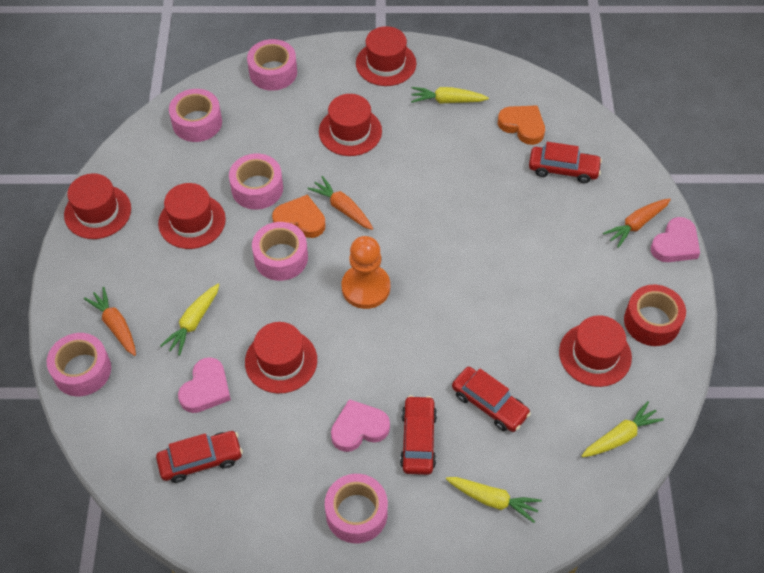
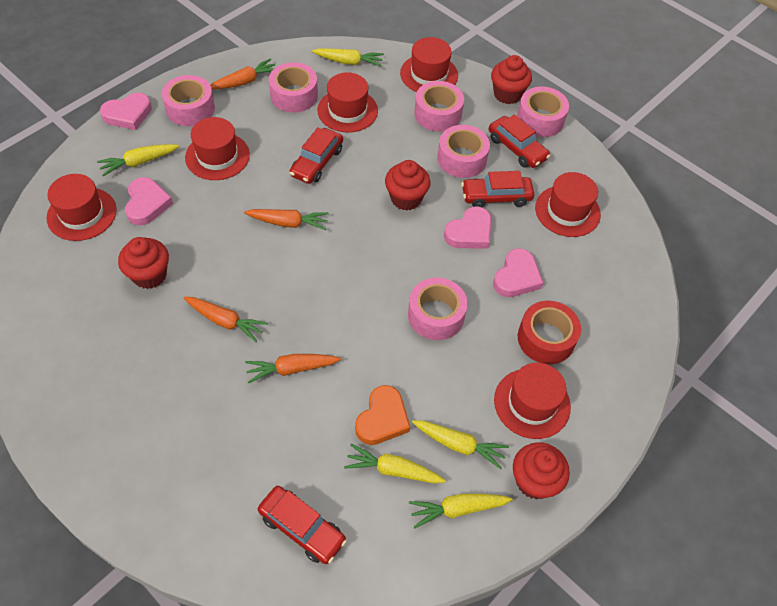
orange carrot: [84,287,136,356] [307,176,373,230] [603,198,671,248] = 3 -> [184,297,268,342] [210,58,275,89] [244,209,329,230] [245,354,341,384] = 4
orange heart: [272,195,326,238] [498,105,545,145] = 2 -> [355,385,410,445] = 1
orange pawn: [342,236,390,309] = 1 -> none = 0
pink heart: [178,357,231,413] [331,399,390,452] [651,217,700,262] = 3 -> [100,93,152,130] [125,177,173,226] [444,206,492,249] [493,248,543,297] = 4
red cupcake: none = 0 -> [118,237,169,289] [385,160,430,210] [491,55,532,104] [513,442,570,499] = 4
yellow carrot: [160,284,219,356] [411,87,489,104] [446,477,542,523] [582,401,664,457] = 4 -> [97,144,179,176] [312,48,384,67] [344,444,446,483] [409,494,513,528] [412,420,509,469] = 5

